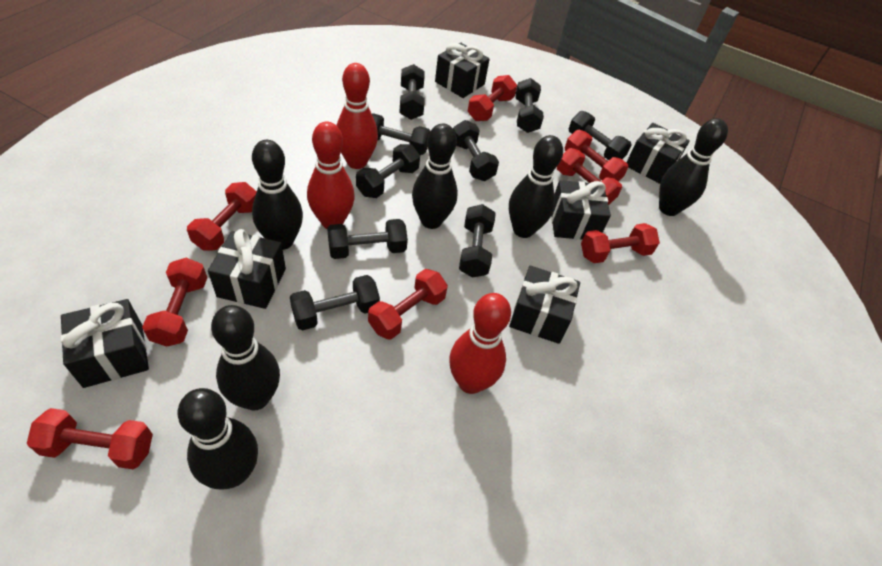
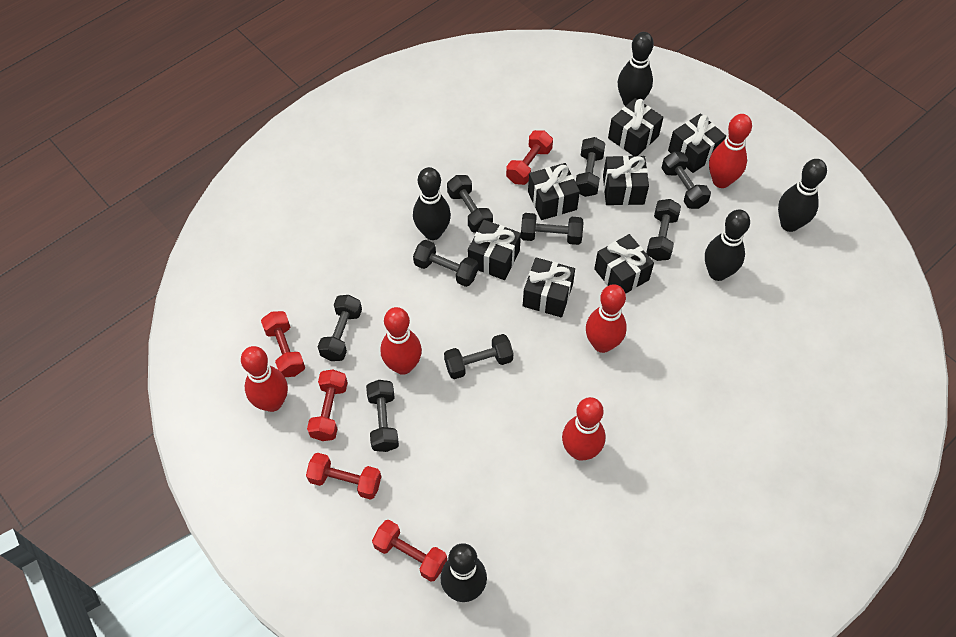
black bowling pin: [177,388,258,489] [211,305,280,410] [252,140,303,250] [412,123,458,229] [509,135,563,238] [659,118,728,216] = 6 -> [413,167,451,240] [441,543,487,602] [618,32,654,106] [705,210,750,281] [778,159,827,232] = 5
black gift: [61,299,149,388] [208,229,286,309] [435,43,490,98] [509,266,580,344] [551,180,611,240] [626,123,690,184] = 6 -> [468,220,521,280] [523,257,575,317] [528,163,580,220] [594,234,654,294] [603,155,649,205] [608,98,663,156] [668,114,726,173] = 7
red bowling pin: [307,122,355,229] [336,63,378,169] [449,293,511,394] = 3 -> [241,346,288,412] [381,307,422,375] [562,397,605,461] [586,284,627,353] [709,114,752,188] = 5
red dumbbell: [27,408,153,469] [142,258,207,347] [187,182,257,250] [368,269,448,340] [468,75,517,121] [557,148,622,205] [565,130,628,182] [581,223,660,263] = 8 -> [261,311,305,377] [306,453,381,500] [307,369,348,441] [372,520,447,582] [506,130,553,185] = 5

